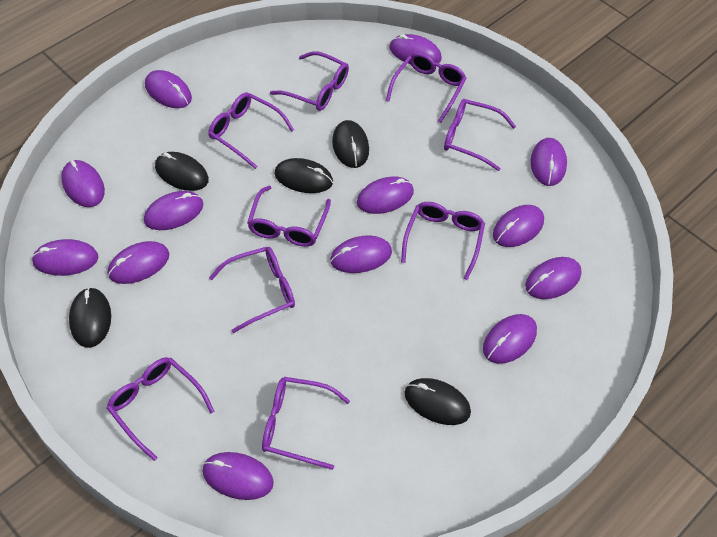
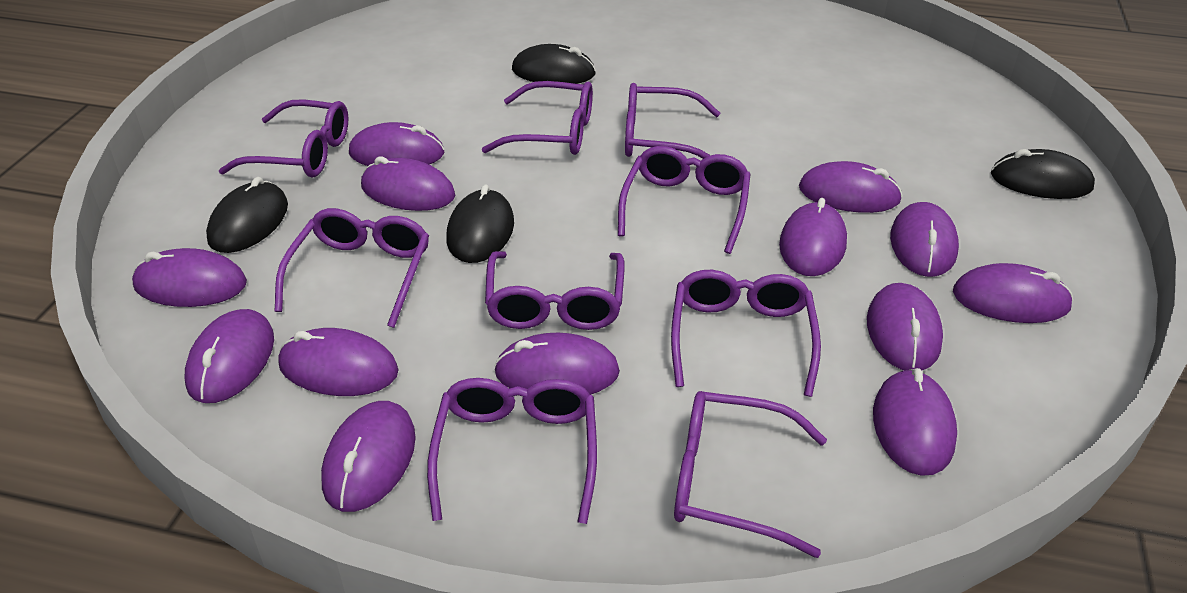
black mouse: [69,287,111,348] [155,152,209,191] [274,158,333,193] [332,120,369,168] [404,378,471,425] = 5 -> [206,177,288,253] [446,185,514,263] [512,44,596,84] [991,149,1095,199] = 4

